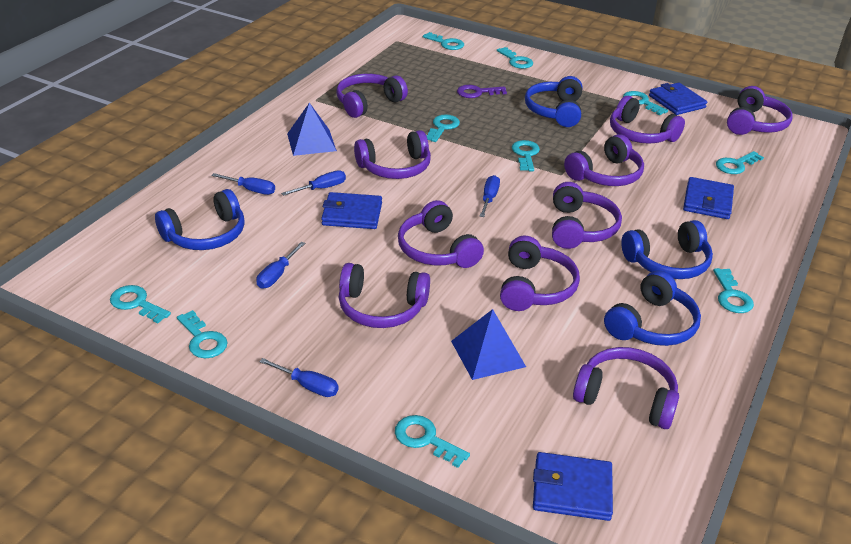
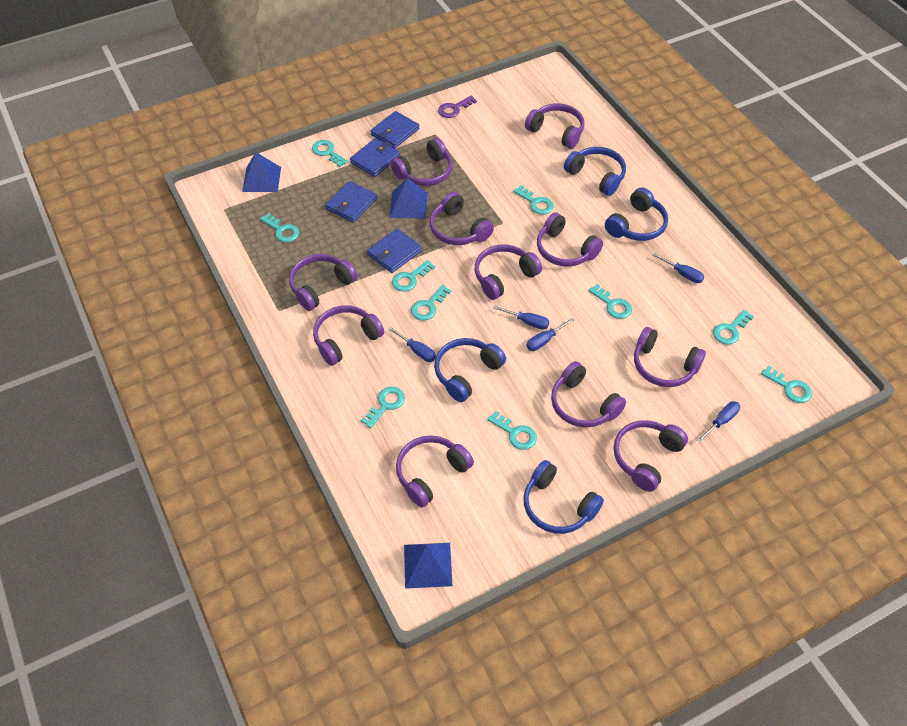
blue pyramid: [287,103,337,156] [451,309,526,380] = 2 -> [242,152,281,192] [389,178,427,219] [404,543,453,589] = 3
purple headphones: [337,74,408,118] [339,263,430,328] [354,130,431,179] [398,200,484,268] [500,236,580,311] [552,182,622,249] [564,134,644,186] [573,347,679,429] [610,96,685,144] [727,86,793,135] = 10 -> [289,254,357,311] [313,305,384,366] [391,138,452,186] [396,435,474,507] [430,192,494,245] [475,244,542,300] [525,103,585,149] [537,212,603,267] [551,361,626,428] [614,420,688,492] [634,327,706,387] = 11

